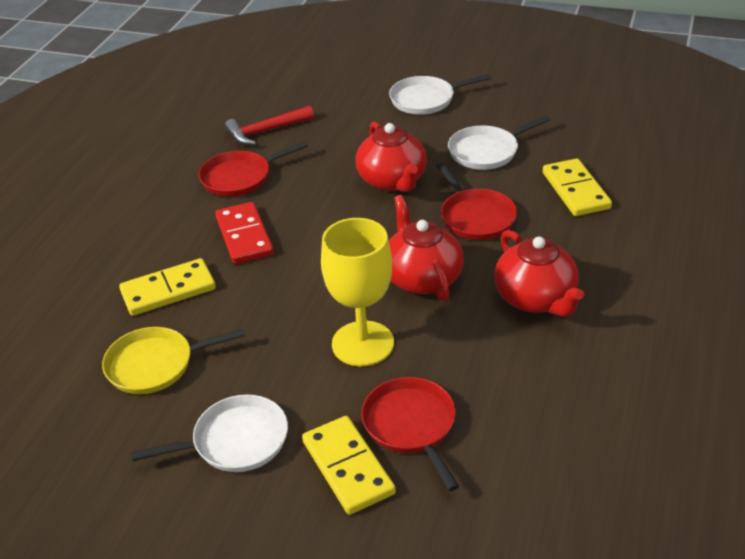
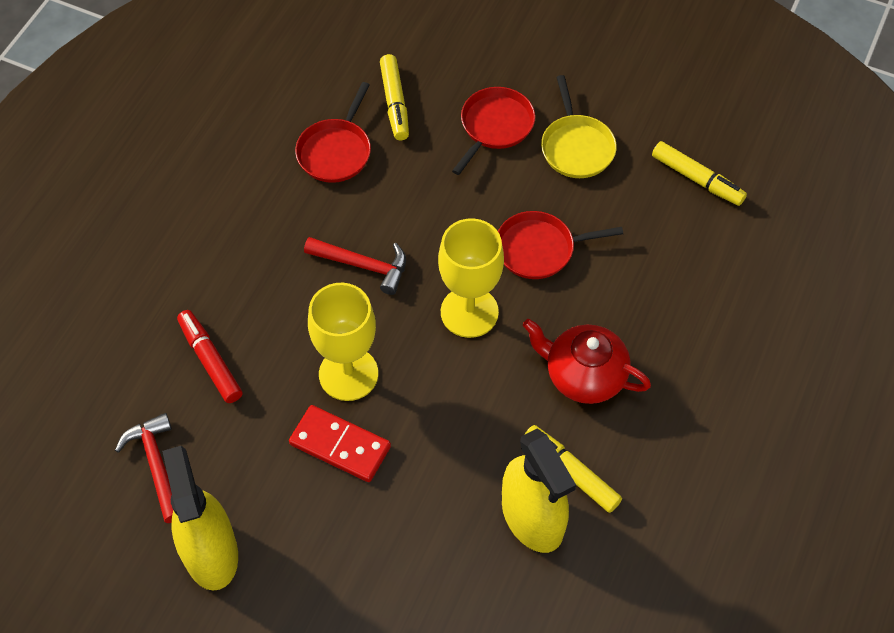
red hammer: [225,106,314,145] = 1 -> [115,413,173,523] [304,237,406,295] = 2
red marker: none = 0 -> [177,310,243,403] = 1
red teapot: [356,122,427,192] [389,195,464,301] [494,230,584,317] = 3 -> [523,319,651,404] = 1
white pan: [131,394,288,472] [389,74,492,115] [448,116,550,170] = 3 -> none = 0
yellow domino: [119,258,216,316] [302,416,396,515] [543,158,612,216] = 3 -> none = 0
yellow goblet: [321,218,394,366] = 1 -> [308,283,378,401] [438,218,504,338] = 2
yellow marker: none = 0 -> [380,54,409,140] [525,425,622,513] [652,141,747,206] = 3
yellow spray bottle: none = 0 -> [162,446,238,591] [502,429,576,553] = 2

